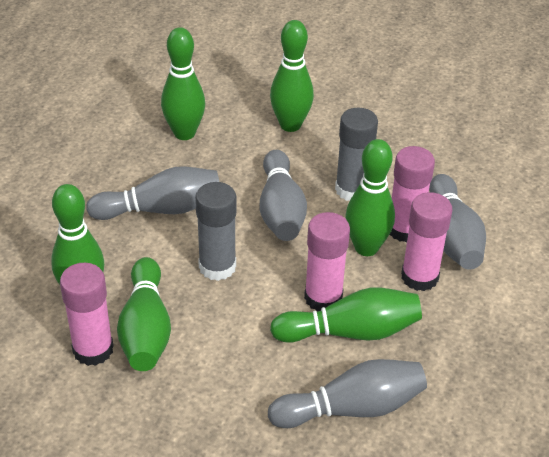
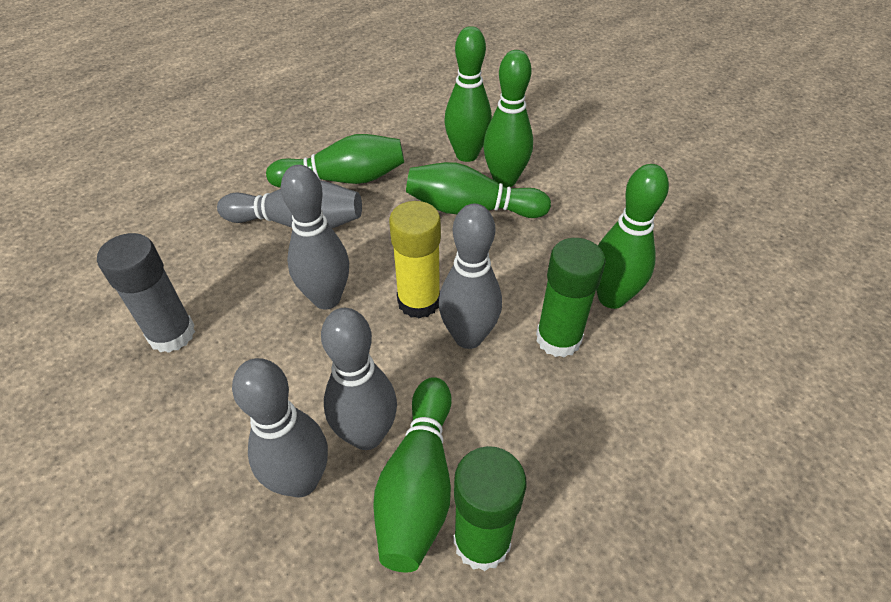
green glue stick: none = 0 -> [453,446,526,571] [536,238,606,358] = 2
grey bowling pin: [86,166,219,220] [260,150,307,241] [268,359,427,428] [429,174,486,270] = 4 -> [217,180,362,228] [232,358,328,497] [281,165,349,309] [321,308,397,450] [439,204,502,349] = 5
grey glue stick: [195,182,237,281] [335,108,378,201] = 2 -> [97,233,195,353] = 1
pink glue stick: [60,263,114,366] [304,212,350,312] [389,146,435,243] [401,192,453,291] = 4 -> none = 0
yellow glue stick: none = 0 -> [389,201,441,319] = 1

